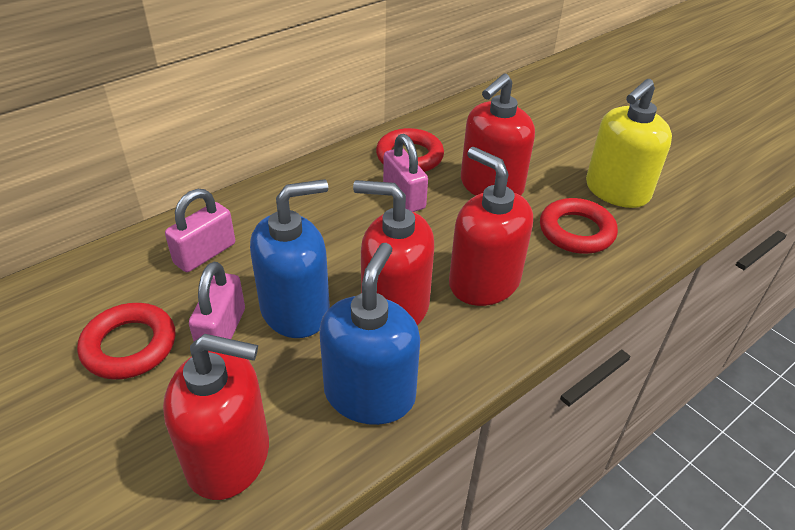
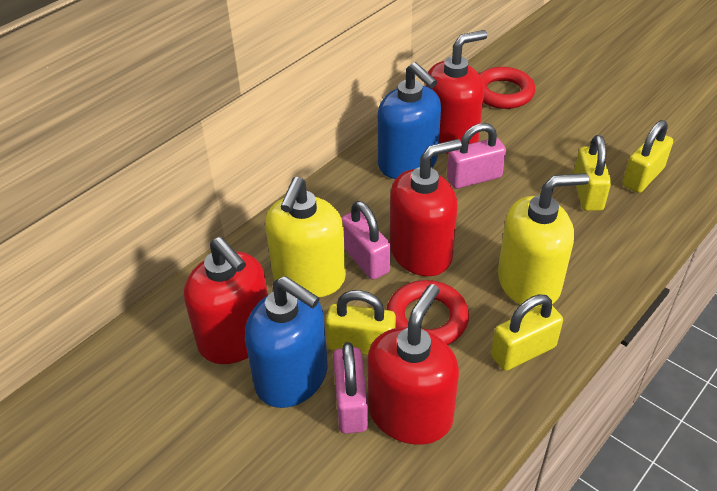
red ring: [77,303,175,379] [376,128,444,172] [540,198,618,254] = 3 -> [386,280,469,345] [479,67,535,109] = 2
yellow padlock: none = 0 -> [326,290,396,355] [491,294,563,371] [574,135,611,211] [622,120,673,193] = 4
yellow soap dispenser: [586,79,672,208] = 1 -> [265,177,346,297] [498,173,589,309] = 2

